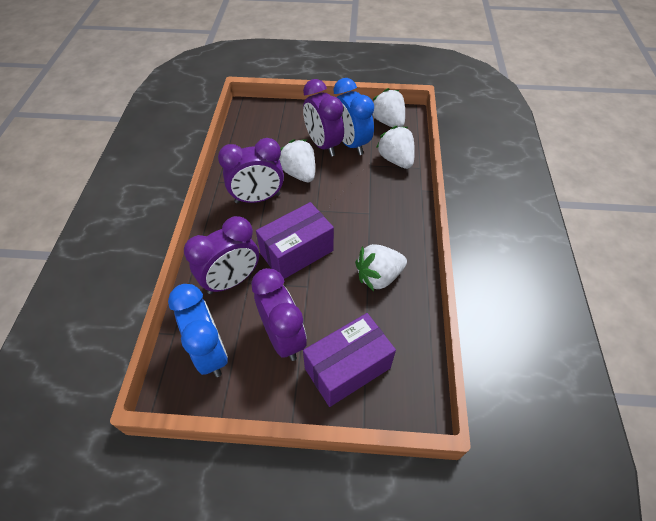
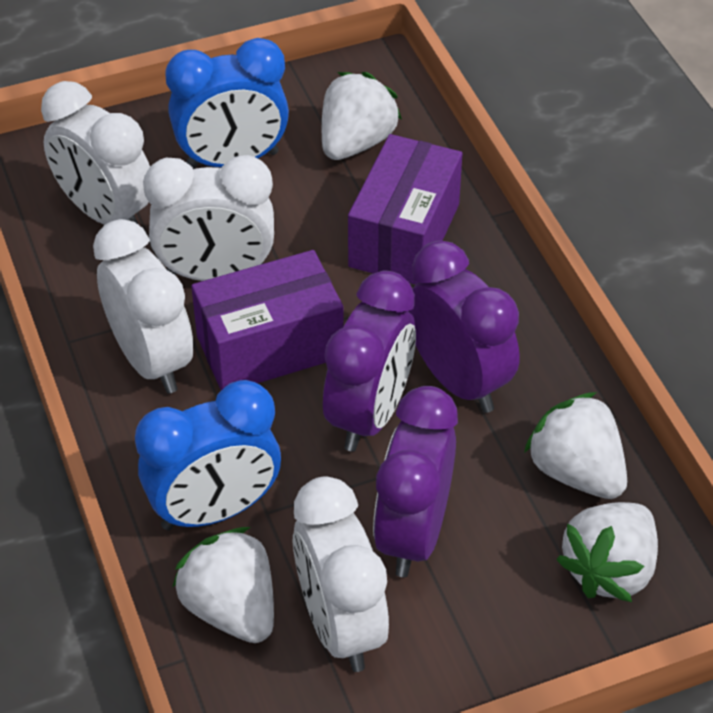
purple clock: [184,216,259,294] [218,138,284,204] [251,268,307,361] [303,79,344,156] = 4 -> [323,271,416,452] [373,386,458,577] [408,240,520,413] = 3
white clock: none = 0 -> [41,81,150,225] [93,219,193,394] [143,155,274,281] [293,476,389,672] = 4

